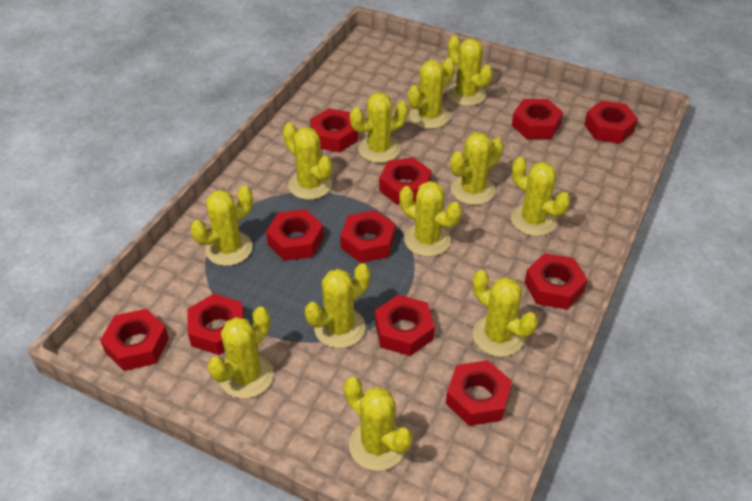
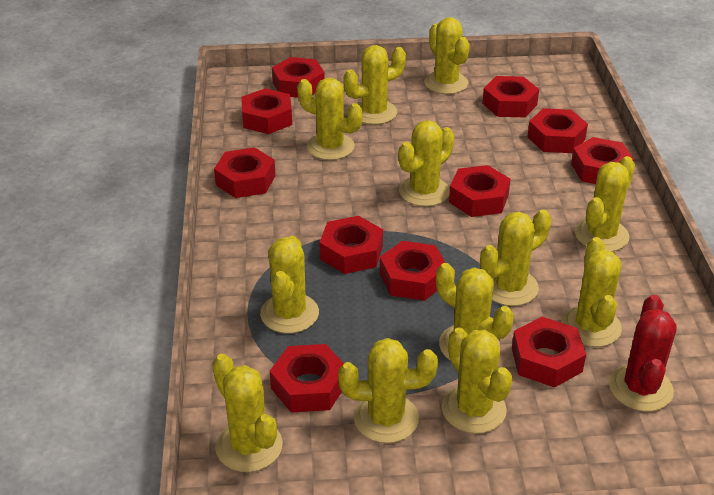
red cactus: none = 0 -> [609,295,677,412] = 1

